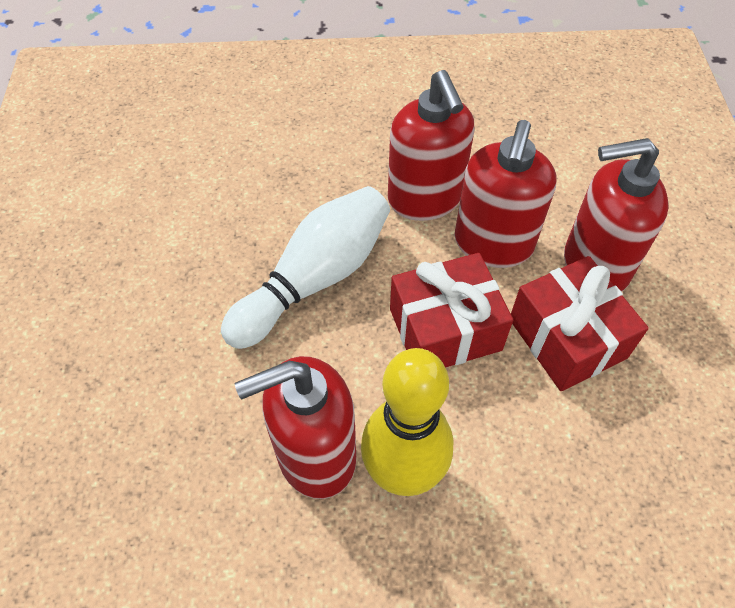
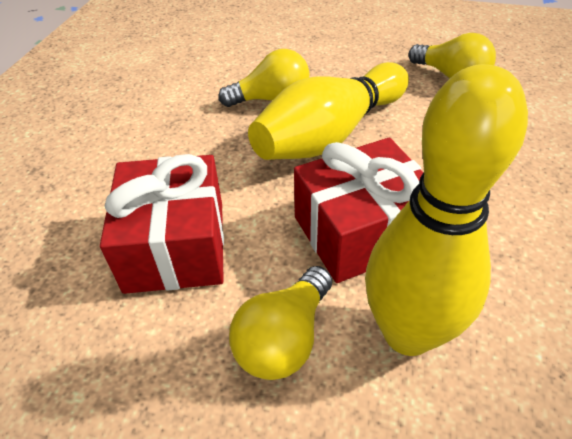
red soap dispenser: [235,356,356,499] [388,70,474,221] [455,120,556,268] [564,138,669,292] = 4 -> none = 0
white bowling pin: [221,186,390,349] = 1 -> none = 0
yellow bowling pin: [361,348,454,496] = 1 -> [248,62,409,160] [365,64,528,356] = 2
yellow light bulb: none = 0 -> [218,49,310,107] [229,266,332,380] [409,33,496,79] = 3

